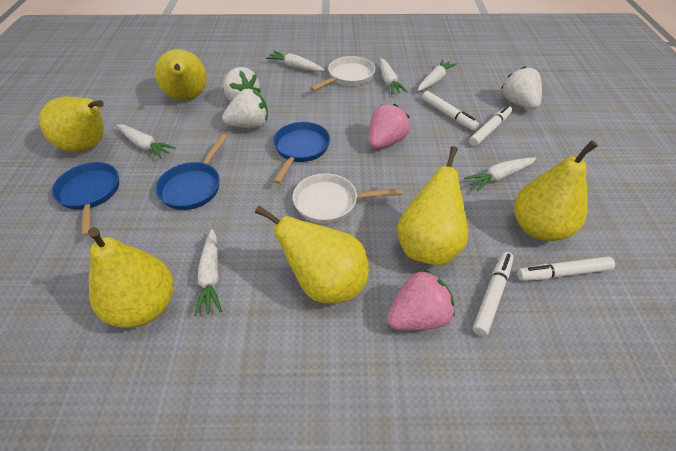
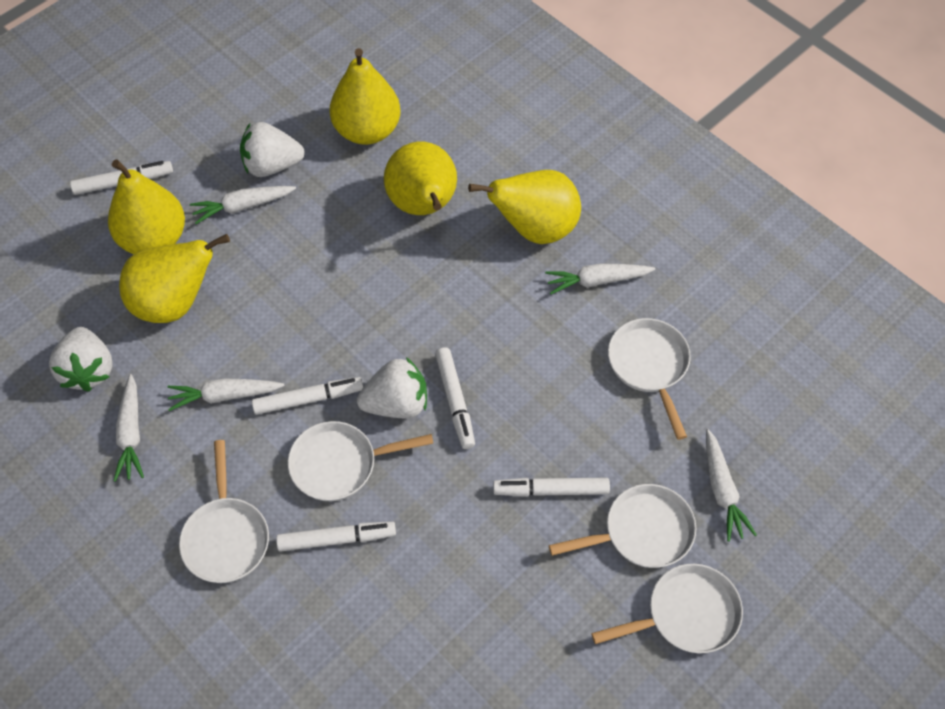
blue pan: [51,162,119,237] [155,134,228,210] [273,122,330,184] = 3 -> none = 0
pink strawberry: [369,104,410,149] [387,269,455,330] = 2 -> none = 0
white carrot: [116,124,176,159] [194,229,222,316] [266,51,324,72] [380,58,408,95] [418,59,457,91] [464,158,536,191] = 6 -> [114,374,144,482] [167,378,285,411] [190,186,296,224] [545,263,655,294] [706,429,757,542] = 5
white marker: [422,91,479,131] [469,105,512,146] [473,252,514,336] [517,256,615,281] = 4 -> [70,161,173,195] [252,377,363,415] [276,521,396,552] [435,347,475,449] [493,478,610,497] = 5
white pan: [293,173,403,224] [310,56,375,91] = 2 -> [179,440,269,583] [288,421,434,501] [549,484,696,568] [591,564,743,653] [608,318,691,440] = 5
yellow pear: [39,96,104,152] [88,227,174,328] [155,49,207,100] [255,206,369,304] [397,146,468,266] [514,140,598,241] = 6 -> [108,159,185,254] [119,234,230,323] [329,48,401,145] [384,142,457,215] [468,170,581,244] = 5

